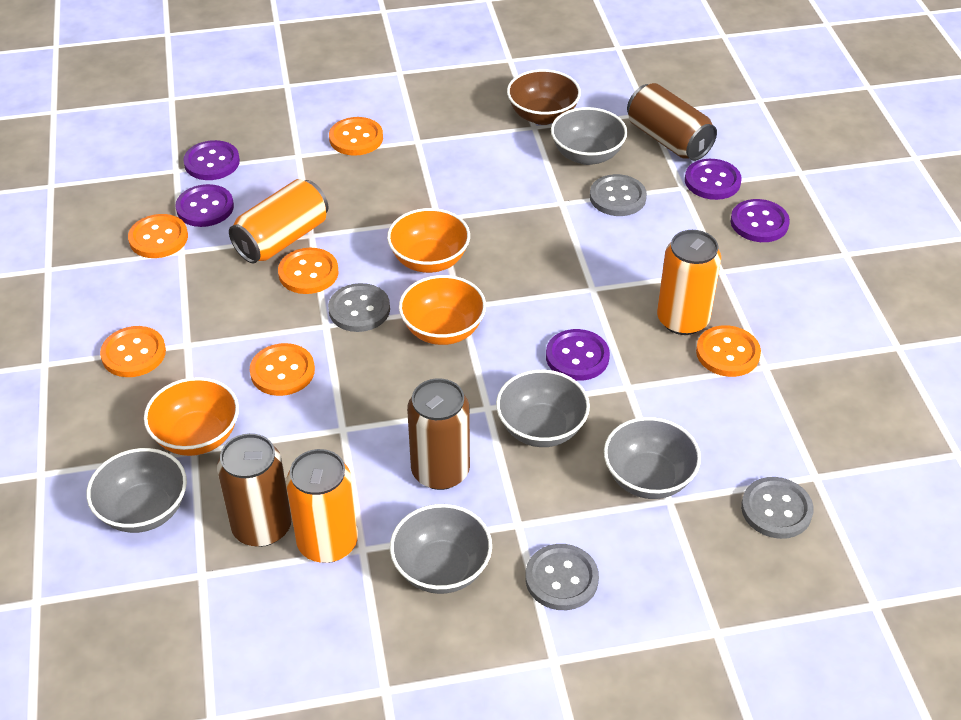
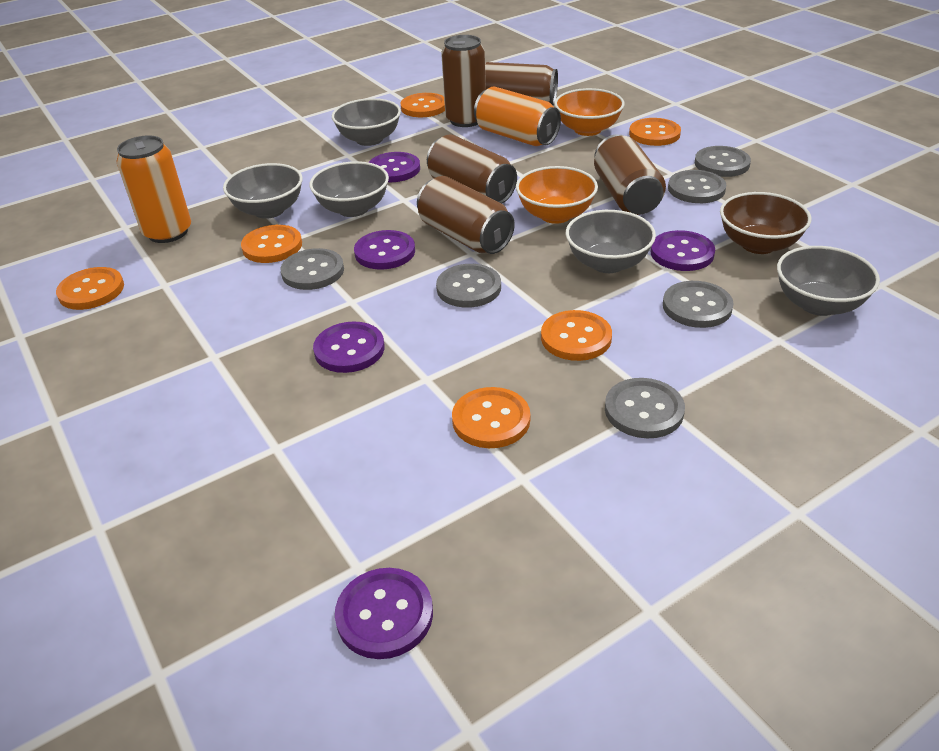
brown can: [217,433,292,547] [407,378,470,490] [627,83,717,161] = 3 -> [417,176,515,254] [427,135,517,204] [441,35,486,127] [485,62,558,105] [594,134,666,215] = 5
grey button: [328,283,390,332] [525,544,599,610] [590,174,647,216] [741,477,814,539] = 4 -> [280,248,344,290] [436,264,501,308] [605,378,685,438] [663,281,734,328] [668,170,726,203] [695,146,751,177] = 6
orange bowl: [144,377,239,456] [387,208,470,273] [399,275,486,345] = 3 -> [516,166,598,224] [554,88,625,136] = 2
orange can: [229,179,329,263] [286,449,358,563] [657,230,721,335] = 3 -> [117,136,191,243] [474,86,561,146] = 2

